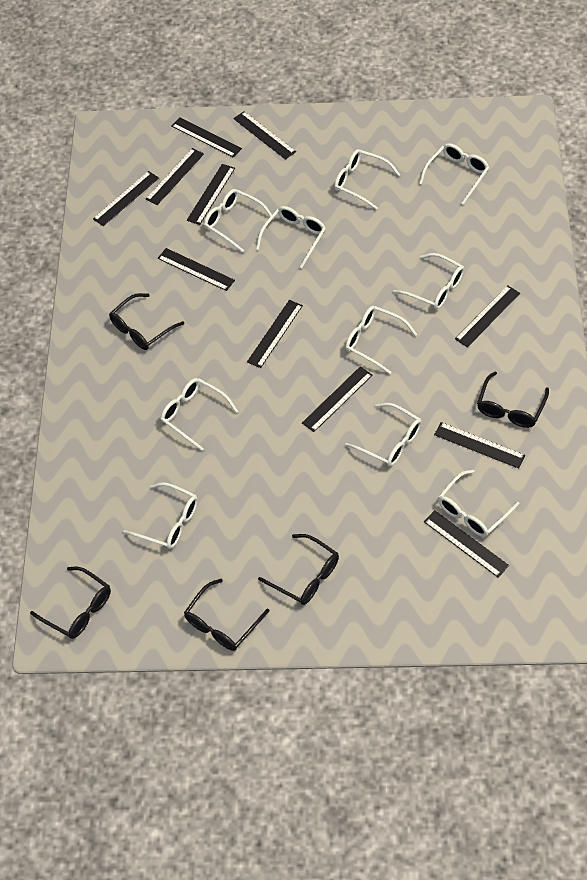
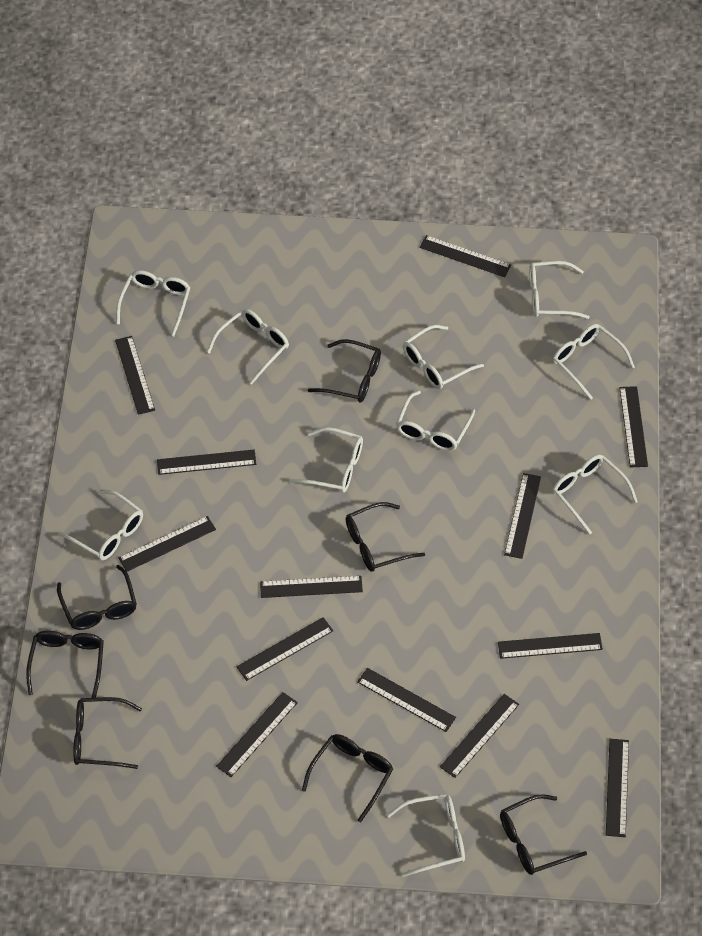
black glasses: [30,567,111,639] [109,293,184,350] [184,579,269,651] [258,534,339,605] [477,372,549,428] = 5 -> [26,631,104,698] [57,565,137,630] [73,697,142,769] [302,734,393,822] [308,339,381,403] [346,502,425,572] [500,794,587,875] = 7
black ruler: [93,171,159,226] [146,148,204,205] [158,248,235,291] [171,117,242,158] [187,164,235,225] [233,111,296,160] [247,300,303,368] [302,366,373,432] [424,510,509,578] [434,422,525,469] [455,285,520,347] = 11 -> [115,336,155,415] [118,516,216,572] [157,450,256,475] [216,692,298,777] [236,617,333,681] [260,576,363,598] [357,668,456,732] [420,235,511,277] [440,694,519,778] [498,633,603,659] [504,473,541,559] [606,739,629,837] [619,386,648,467] = 13

